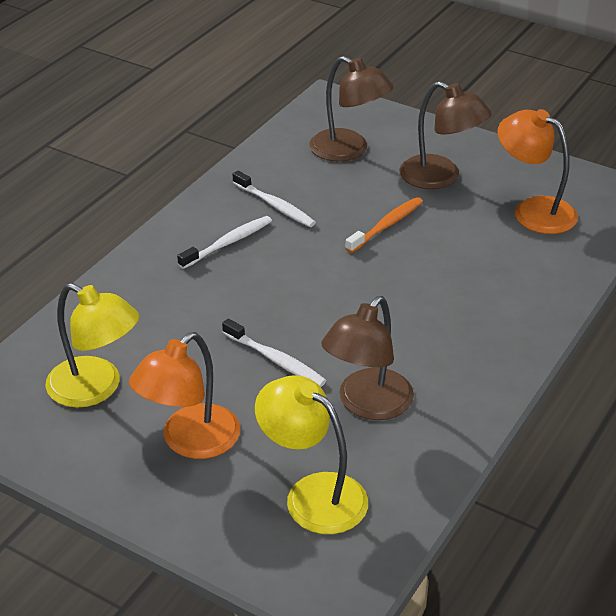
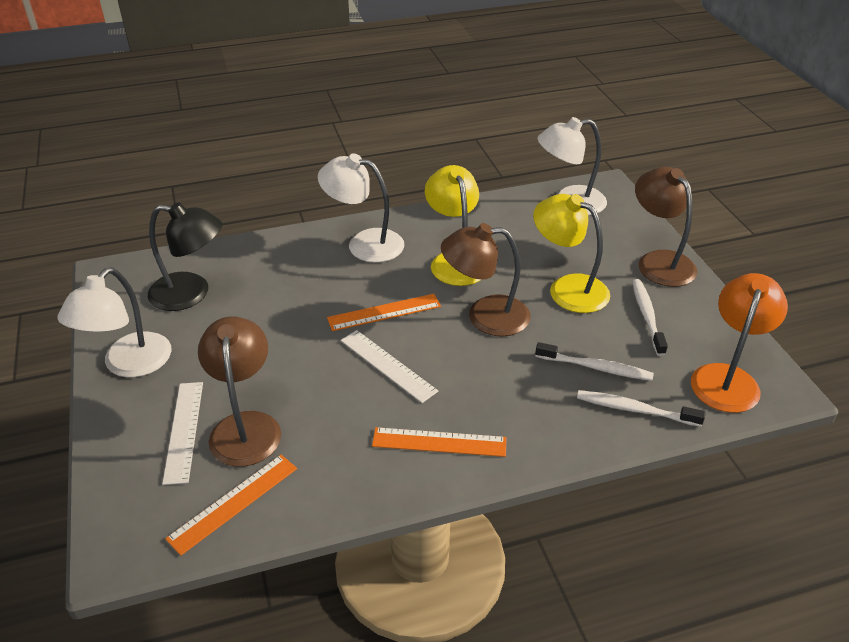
black lamp: none = 0 -> [148,202,222,311] = 1
orange lamp: [129,332,240,459] [498,109,578,234] = 2 -> [691,273,788,413] = 1
orange ruler: none = 0 -> [165,455,297,556] [327,294,441,331] [372,427,506,457] = 3
orange toothbrush: [345,197,423,253] = 1 -> none = 0
white lamp: none = 0 -> [58,267,171,377] [318,153,405,263] [537,117,607,215] = 3
white ruler: none = 0 -> [162,382,203,485] [341,330,438,403] = 2

